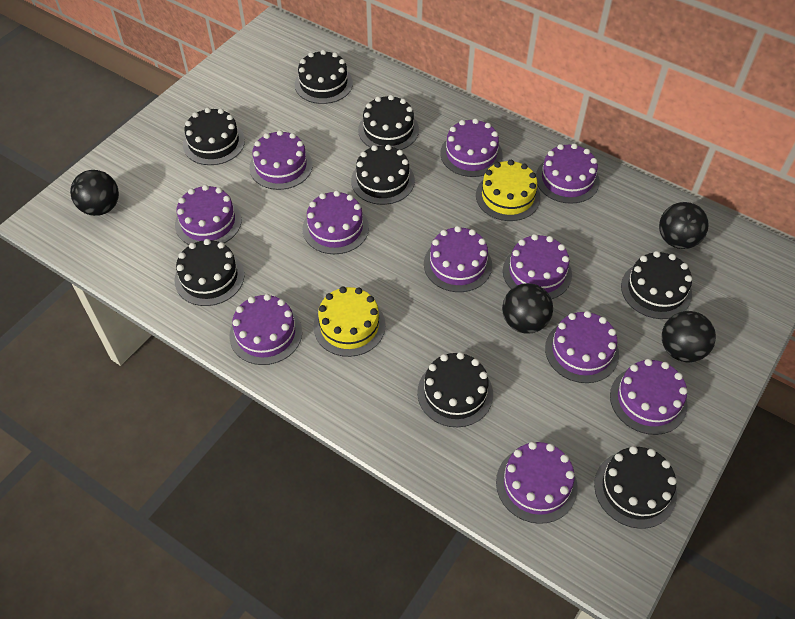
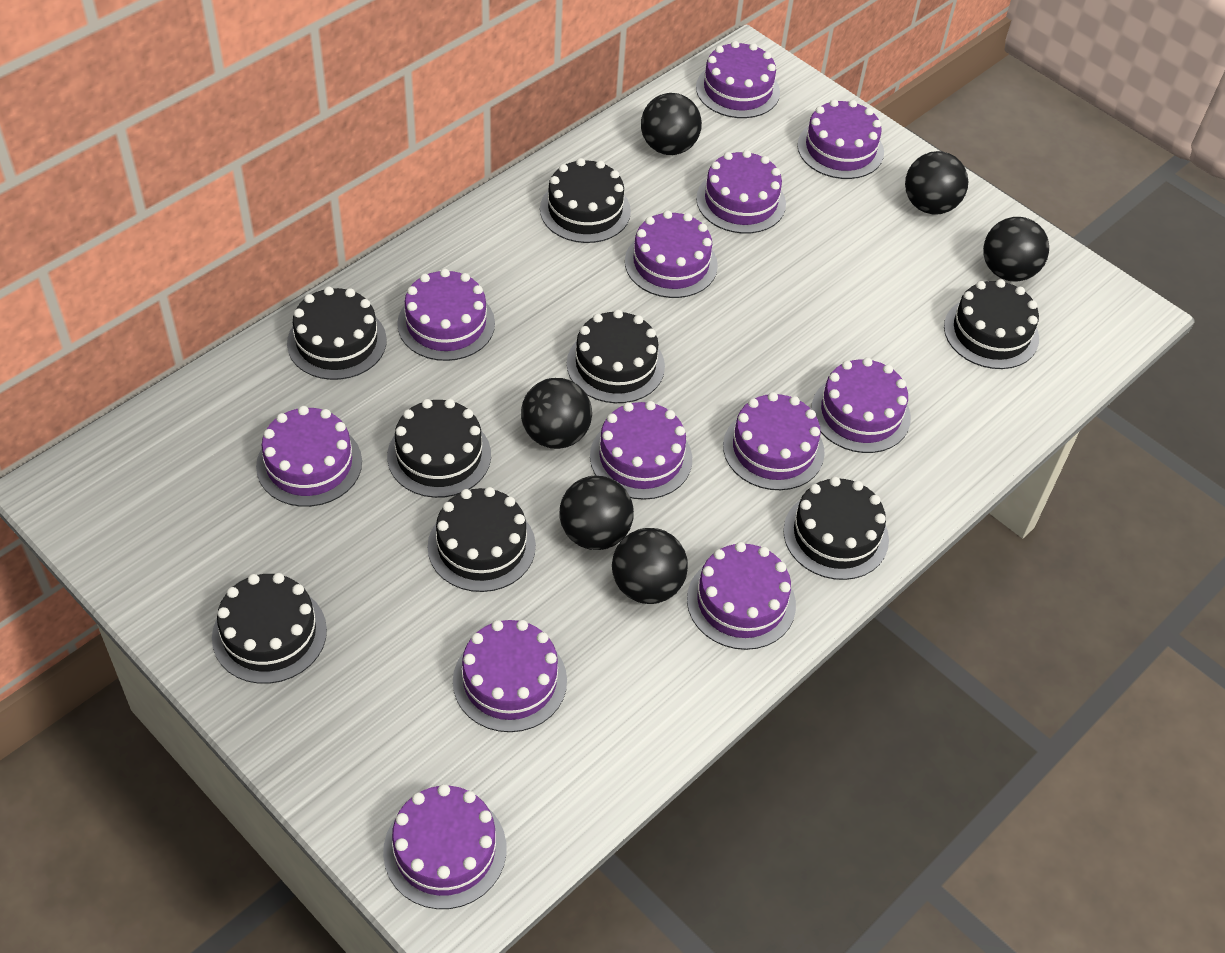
black ball: [70,170,119,216] [502,283,553,334] [659,202,709,249] [661,311,716,362] = 4 -> [521,378,592,449] [560,476,634,550] [612,528,688,604] [641,93,702,155] [905,151,968,215] [983,217,1049,282] = 6
purple cake: [175,185,242,245] [229,294,302,365] [250,130,313,190] [303,191,369,254] [424,226,492,292] [440,118,503,177] [496,442,578,524] [503,234,572,299] [536,143,600,204] [545,311,619,383] [610,359,688,435] = 11 -> [256,406,362,507] [383,784,506,909] [397,269,495,361] [453,620,567,732] [590,401,692,500] [625,210,718,298] [687,542,796,650] [696,41,780,118] [696,150,786,234] [723,392,825,490] [797,99,884,179] [811,357,911,453] = 12
yellow cake: [313,287,386,357] [476,160,541,221] = 2 -> none = 0

